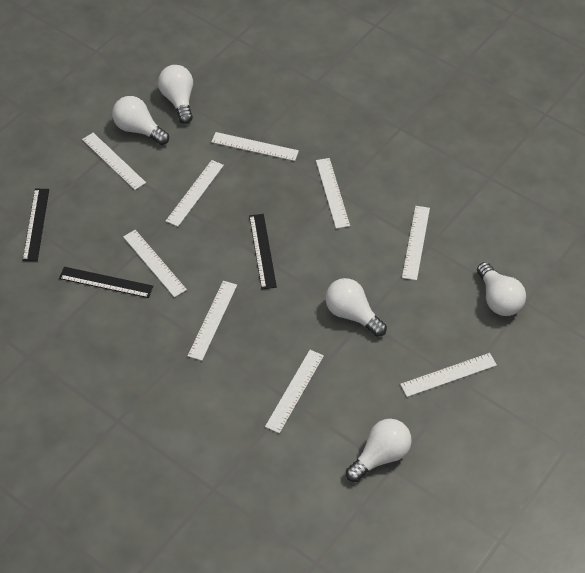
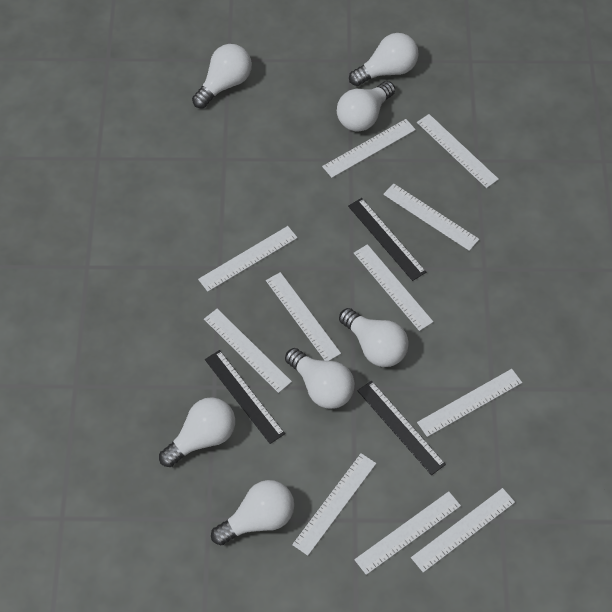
white light bulb: [112,96,169,145] [158,65,193,124] [325,278,387,337] [346,419,412,482] [477,262,526,316] = 5 -> [159,397,235,467] [192,44,252,108] [211,480,294,545] [285,348,355,409] [337,81,395,132] [339,308,409,367] [349,33,419,86] = 7
white ruler: [82,133,146,190] [123,230,187,297] [166,160,224,227] [188,281,237,361] [211,132,299,161] [265,350,324,433] [316,158,350,229] [400,353,497,397] [402,206,430,281] = 9 -> [198,226,298,292] [204,309,292,393] [266,272,341,361] [292,453,376,556] [322,119,416,178] [354,244,433,331] [354,491,461,575] [383,183,479,251] [411,488,515,573] [417,114,499,188] [417,369,522,437] = 11

